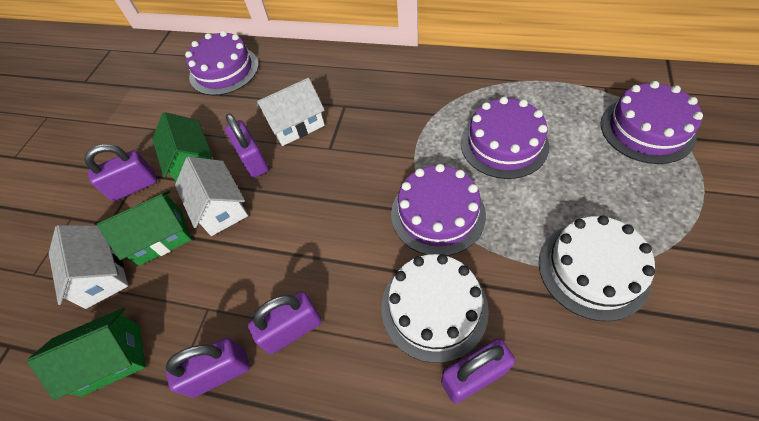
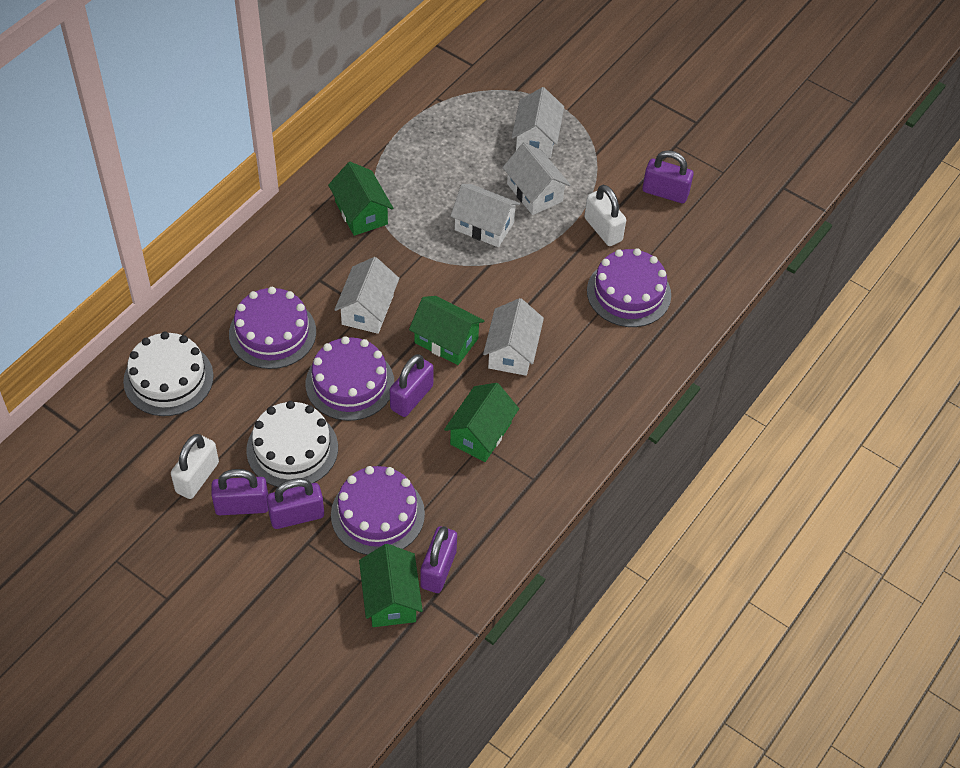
green house: [27,308,146,400] [97,191,192,266] [152,112,213,181] = 3 -> [328,162,393,236] [359,544,423,627] [409,296,484,365] [444,383,519,462] = 4
white house: [49,225,128,309] [175,156,248,236] [257,78,325,146] = 3 -> [334,257,400,334] [450,184,520,247] [483,298,544,376] [502,143,571,215] [512,87,564,158] = 5
white padlock: none = 0 -> [171,434,219,499] [584,185,626,246] = 2

